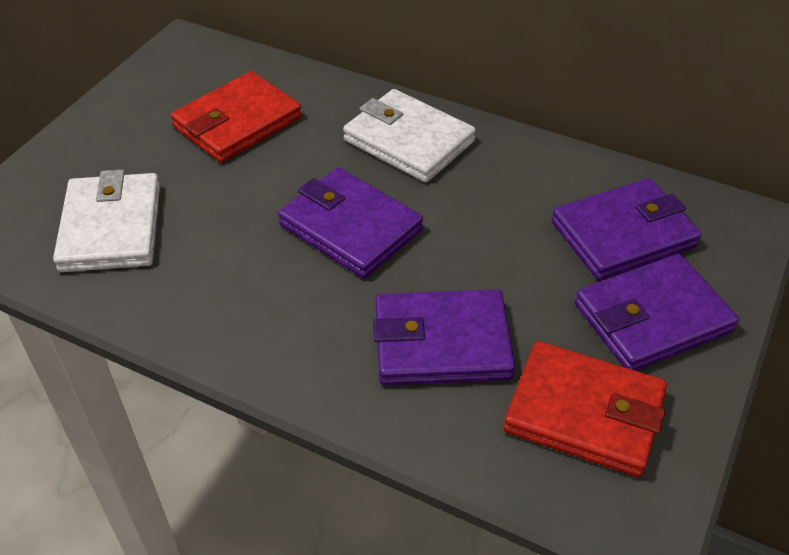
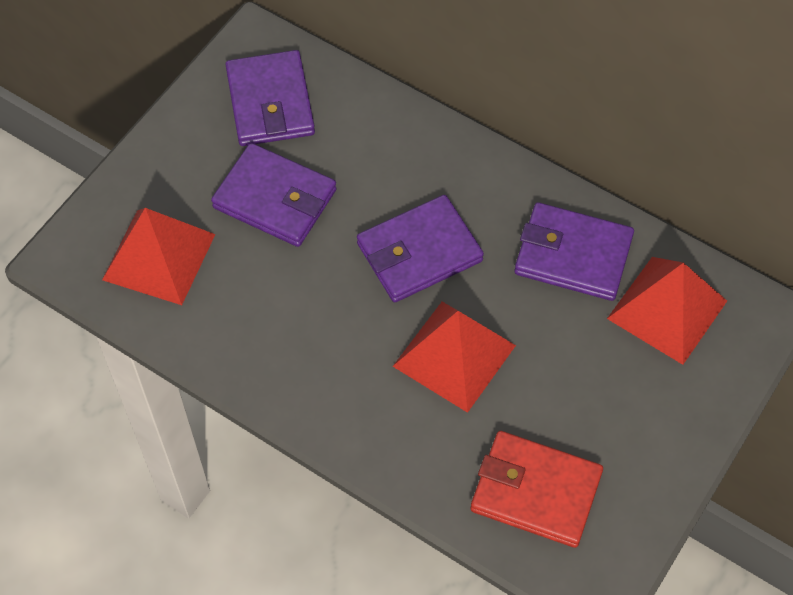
red pyramid: none = 0 -> [102,208,216,305] [393,302,516,413] [607,257,727,365] = 3
red wallet: [171,71,302,163] [503,341,667,477] = 2 -> [471,431,603,548] = 1
white wallet: [53,170,160,272] [343,89,476,182] = 2 -> none = 0

